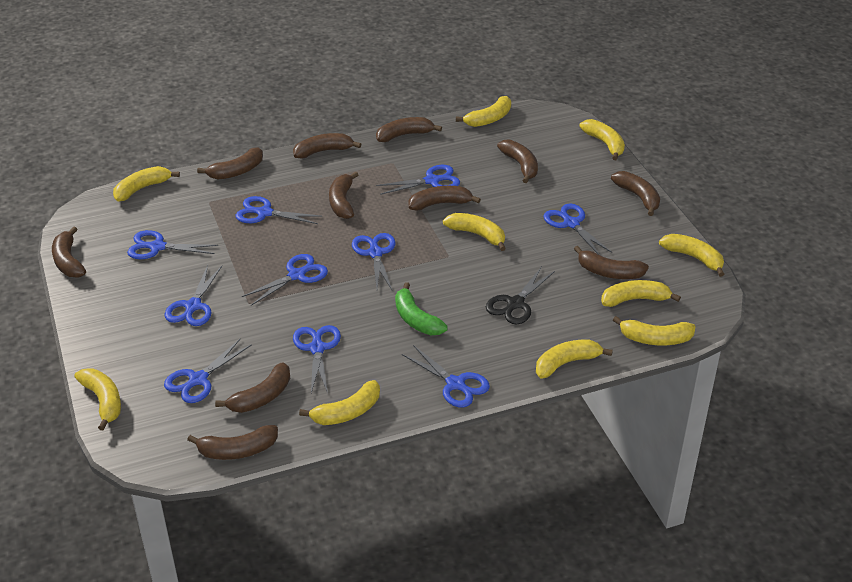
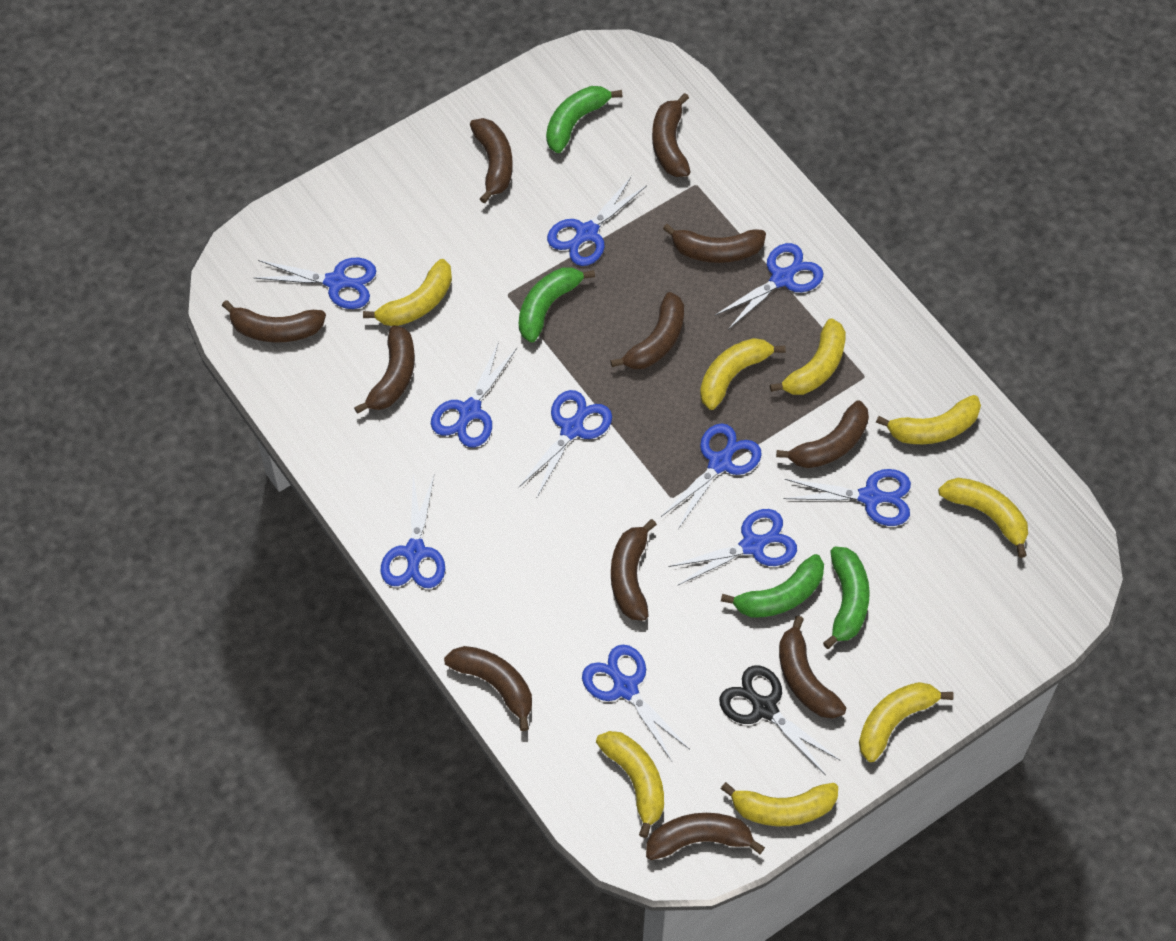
green banana: [395,282,448,335] = 1 -> [519,267,595,342] [546,86,623,153] [721,554,824,618] [823,546,870,649] = 4
yellow banana: [75,368,121,431] [113,166,180,202] [299,380,380,425] [443,213,506,251] [456,96,511,127] [536,340,613,379] [579,119,625,160] [601,280,681,307] [613,316,696,345] [659,234,724,277] = 10 -> [363,259,452,326] [596,731,664,838] [700,338,786,410] [721,782,838,826] [770,318,846,395] [859,682,954,762] [876,395,981,444] [938,478,1028,558] = 8

